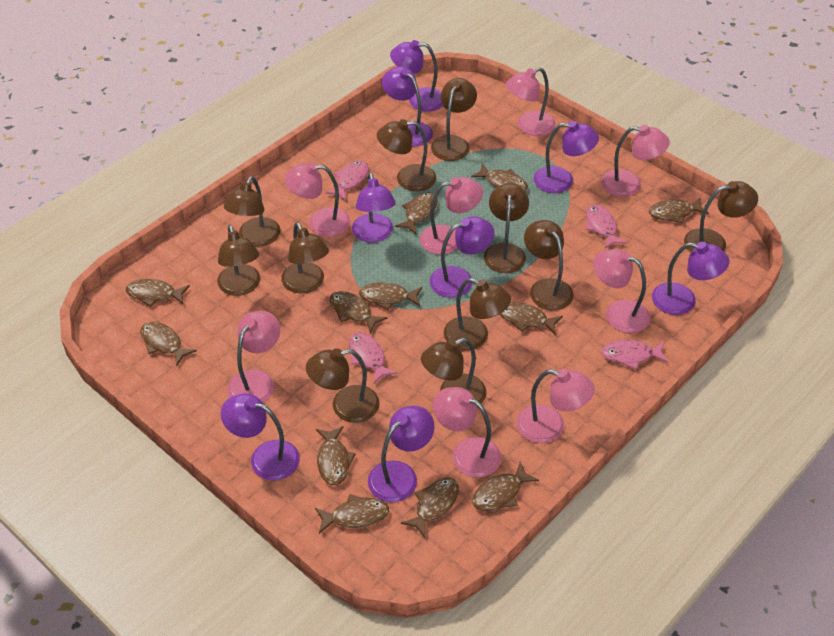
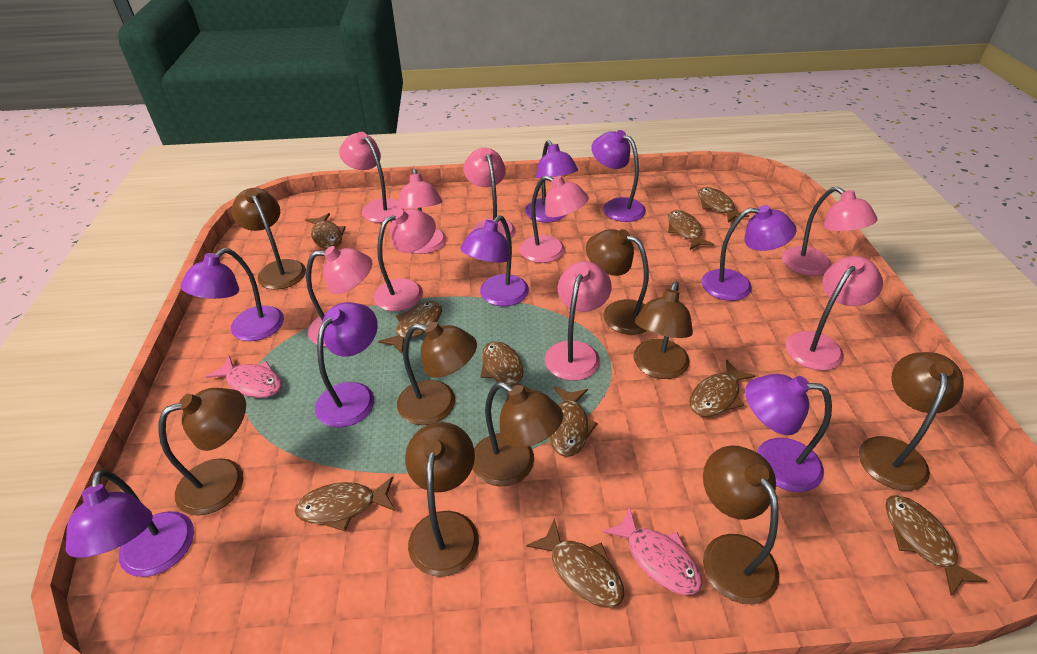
brown fish: [126,279,190,307] [140,322,197,366] [315,494,389,534] [316,426,356,485] [330,291,387,333] [359,282,422,310] [395,192,438,234] [401,477,459,538] [471,163,528,190] [472,462,539,511] [500,302,563,335] [649,198,709,223] = 12 -> [295,477,395,531] [305,213,346,249] [378,301,442,354] [480,341,532,401] [526,518,624,608] [549,387,598,457] [668,210,714,250] [690,359,756,417] [698,187,749,223] [885,495,987,596] = 10
brown lamp: [217,224,260,296] [224,176,280,247] [281,222,329,293] [306,348,380,423] [377,119,436,191] [421,338,487,407] [431,78,477,161] [444,278,511,351] [484,183,529,273] [524,220,574,311] [684,181,758,252] = 11 -> [158,388,246,516] [231,188,306,290] [397,322,477,425] [405,422,479,577] [472,382,563,486] [586,229,649,335] [633,282,693,379] [703,445,779,604] [859,352,963,491] = 9
pink fish: [326,161,369,201] [349,332,397,384] [586,205,627,248] [601,340,668,369] = 4 -> [205,356,282,398] [602,506,702,595] = 2
pink lamp: [228,311,280,403] [285,163,350,236] [420,177,483,255] [433,387,501,478] [505,67,556,136] [517,369,595,443] [593,249,650,333] [601,125,670,197] = 8 -> [306,246,372,347] [339,132,404,223] [373,209,436,311] [397,169,446,254] [463,148,516,240] [520,175,589,263] [545,261,612,381] [782,187,877,276] [785,256,883,371] = 9

